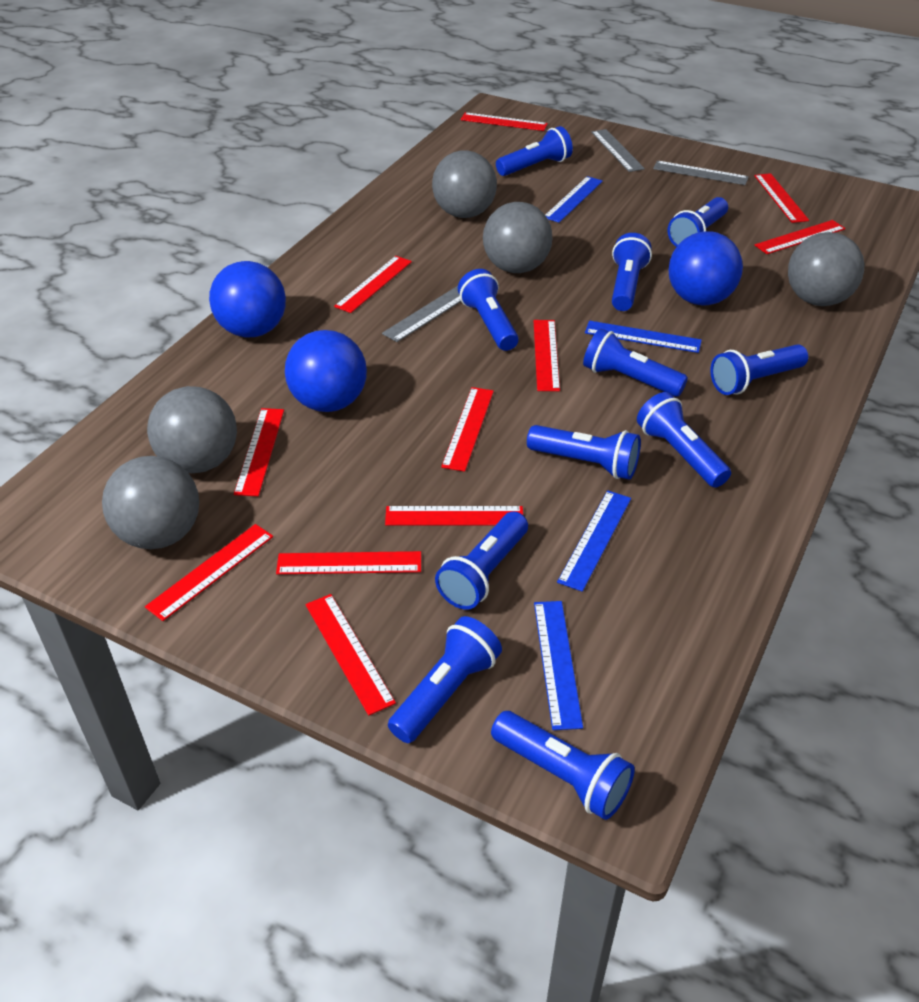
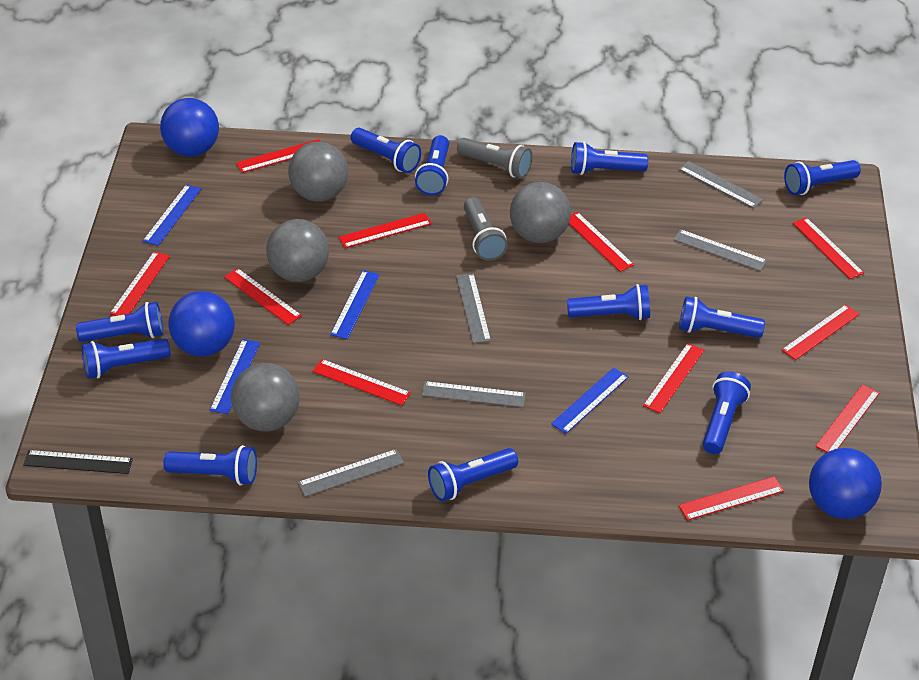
black ruler: none = 0 -> [23,450,133,474] = 1
grey ball: [102,456,199,549] [147,386,237,473] [432,150,497,218] [483,202,552,273] [788,232,865,306] = 5 -> [231,363,300,431] [266,219,329,282] [288,142,348,202] [510,182,571,243] = 4
grey flashlight: none = 0 -> [457,138,532,178] [464,197,508,261] = 2
grey ruler: [382,286,461,342] [591,129,645,172] [653,161,749,185] = 3 -> [298,449,404,497] [422,381,526,407] [456,273,491,343] [673,229,767,271] [679,161,763,208] = 5

